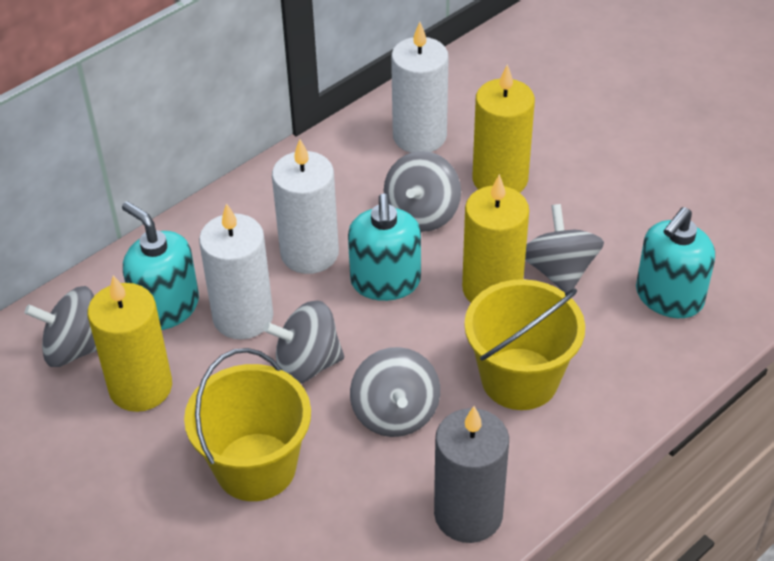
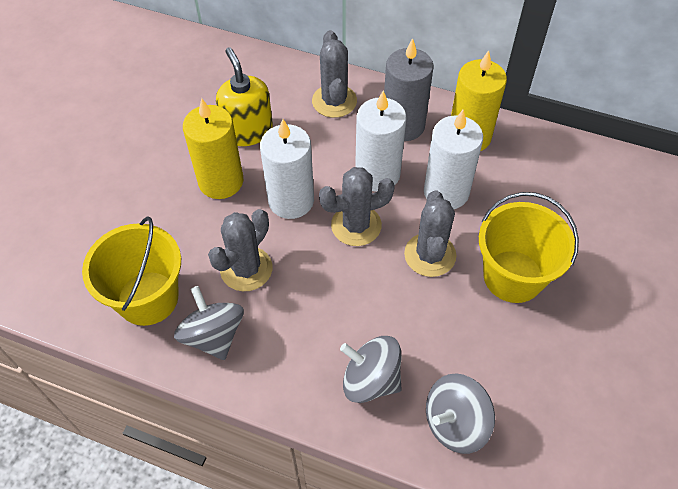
grey cactus: none = 0 -> [208,209,272,291] [312,30,357,118] [319,167,395,246] [404,190,456,277] = 4
grey spinning top: [24,286,97,367] [264,300,344,384] [350,347,440,437] [384,151,461,232] [525,204,604,293] = 5 -> [174,286,244,360] [340,336,402,403] [426,373,495,454] = 3
turquoise soap dispenser: [122,201,199,330] [348,193,421,301] [636,207,715,318] = 3 -> none = 0
yellow candle: [88,275,172,412] [462,174,529,303] [472,64,535,193] = 3 -> [183,98,243,199] [451,50,507,151] = 2
yellow soap dispenser: none = 0 -> [216,47,273,146] = 1

